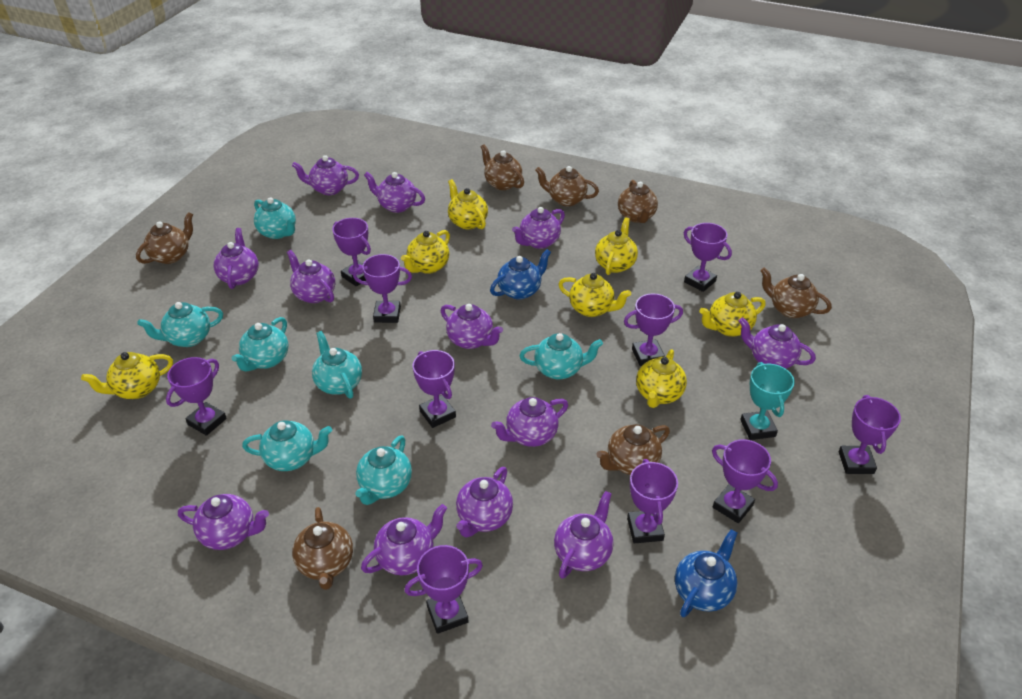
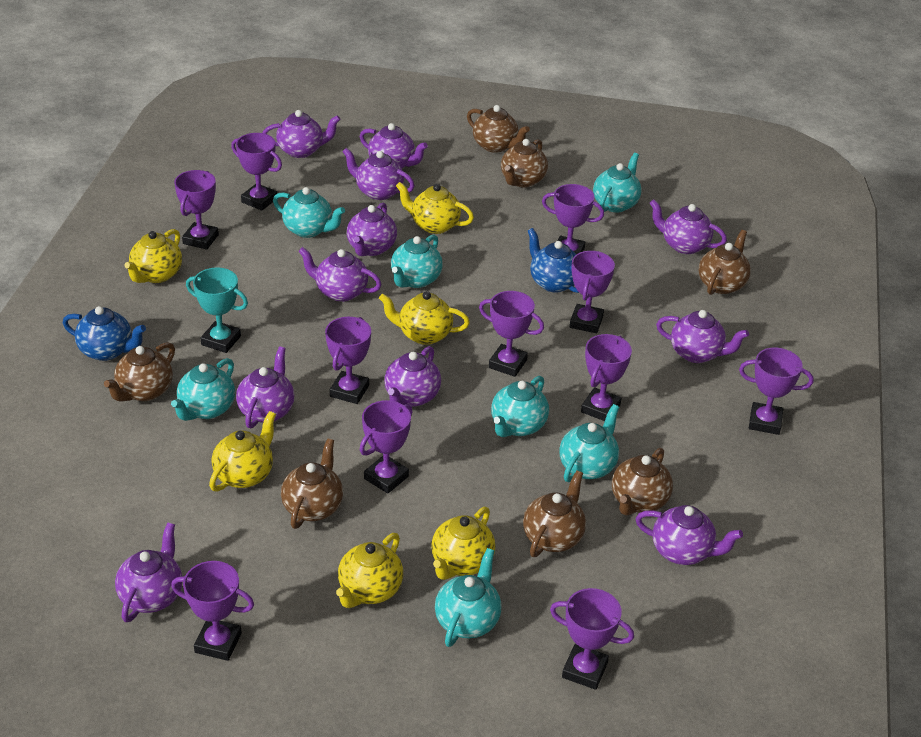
purple teapot: [178,494,269,550] [213,228,259,289] [287,250,335,303] [292,155,359,195] [361,504,447,575] [364,172,425,213] [441,304,503,349] [456,467,513,537] [491,397,568,447] [512,207,565,249] [554,491,613,579] [739,317,816,369] = 12 -> [115,523,183,622] [236,347,294,428] [263,110,341,158] [298,247,382,302] [342,147,415,200] [347,203,397,256] [360,123,428,168] [384,346,441,407] [636,505,743,565] [650,199,727,254] [656,310,749,363] = 11
purple trophy: [166,357,227,436] [332,218,371,286] [353,254,412,323] [404,545,483,634] [412,350,456,428] [624,294,683,366] [627,459,678,543] [684,223,732,292] [712,439,778,523] [839,395,901,474] = 10 -> [171,561,254,661] [174,170,219,250] [231,133,282,211] [325,317,371,404] [360,400,413,494] [479,291,544,377] [542,184,604,254] [550,588,634,690] [570,251,615,333] [581,334,632,421] [739,347,813,435] = 11
yellow teapot: [81,352,173,399] [401,230,450,274] [448,179,488,229] [559,273,631,317] [595,217,638,275] [636,349,687,408] [699,292,766,337] = 7 -> [124,229,182,283] [209,411,276,492] [336,533,403,608] [379,291,470,345] [396,182,474,234] [431,507,495,580] = 6

